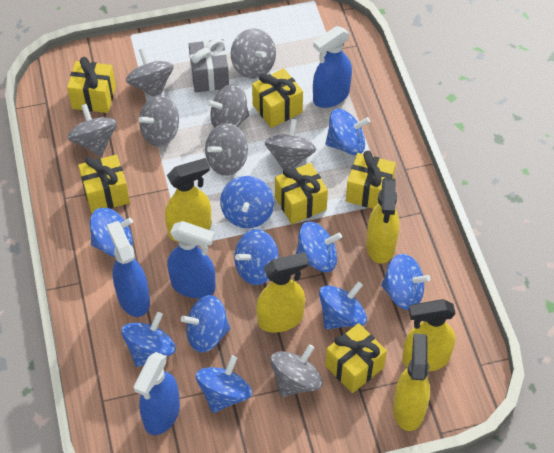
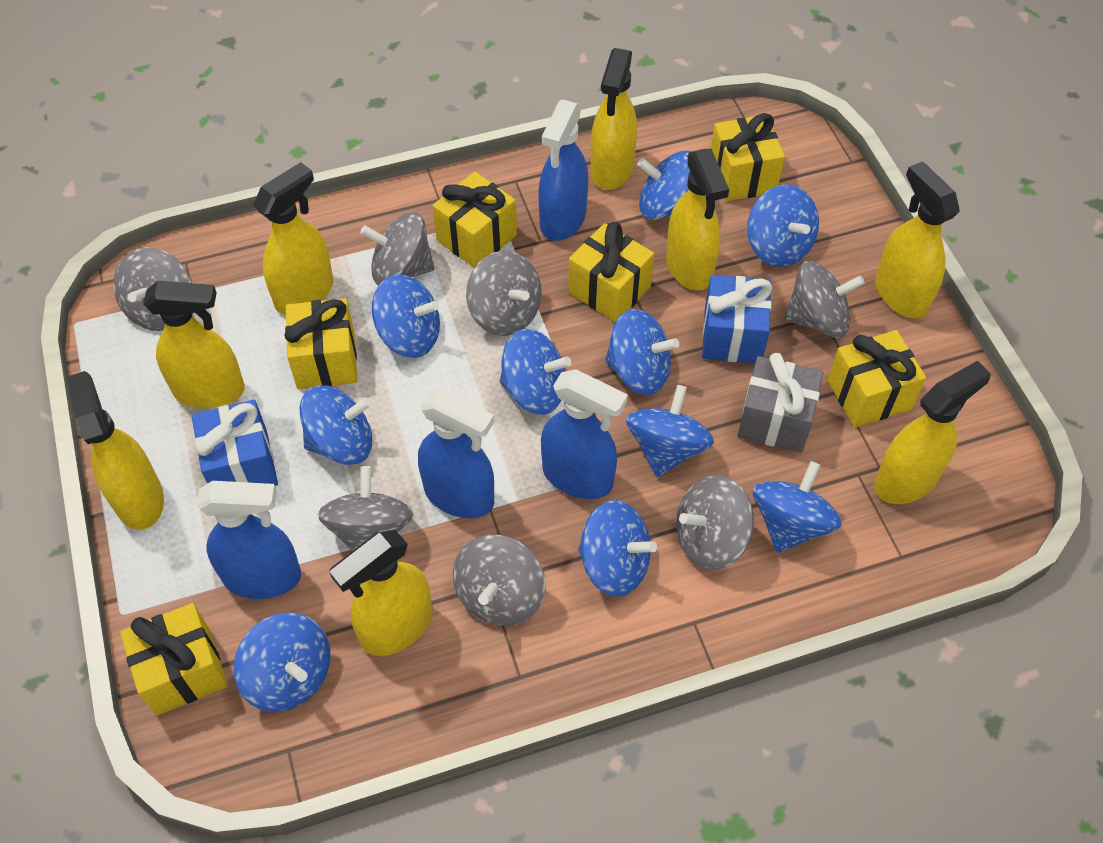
blue gift: none = 0 -> [192,400,278,486] [702,275,772,363] = 2
grey spinning top: [67,104,117,157] [126,48,174,97] [138,95,179,147] [205,123,248,176] [207,84,249,128] [231,28,276,79] [265,119,316,170] [270,344,323,397] = 8 -> [113,247,191,331] [317,466,413,551] [360,212,435,286] [453,535,546,626] [466,251,542,336] [676,475,754,570] [784,261,865,338] = 7
yellow spray bottle: [165,158,211,242] [256,252,309,333] [366,178,399,264] [393,333,430,431] [402,299,456,372] = 5 -> [66,371,164,530] [143,281,245,408] [253,162,333,315] [329,530,432,656] [591,48,637,190] [666,149,729,290] [874,361,991,504] [875,161,960,319] = 8

